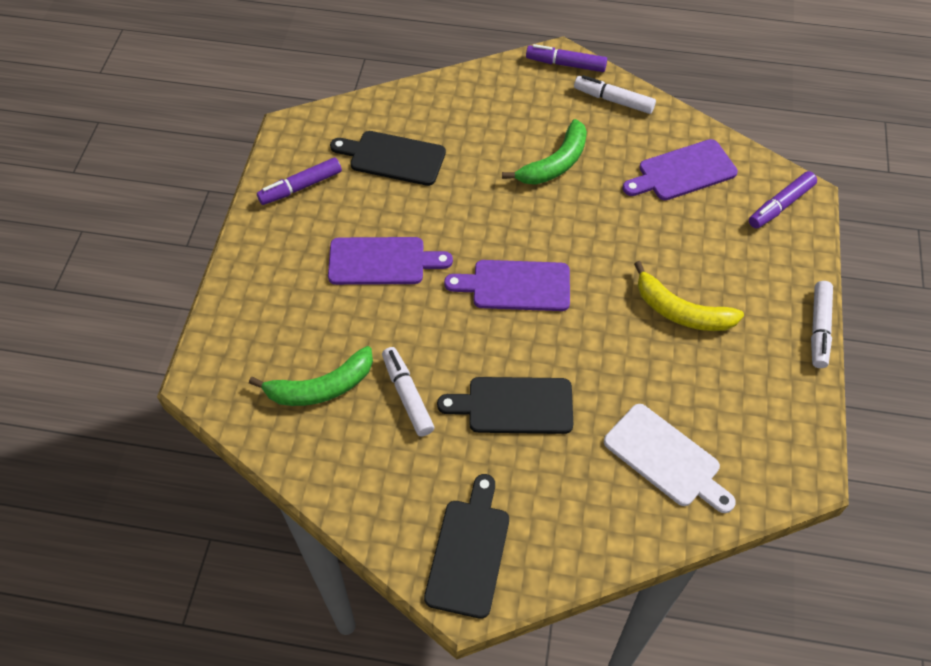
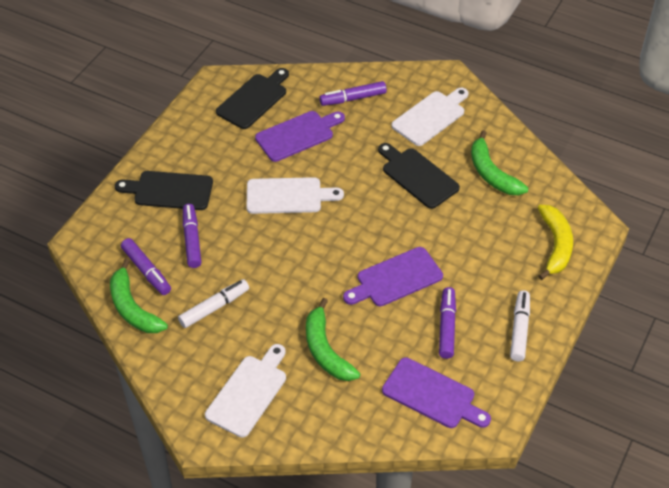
green banana: [249,346,373,406] [502,119,587,185] = 2 -> [110,259,168,333] [306,298,360,381] [471,130,528,195] = 3
purple marker: [257,157,342,205] [526,44,607,72] [749,171,817,229] = 3 -> [121,238,171,295] [183,204,201,268] [319,81,387,106] [439,287,456,359] = 4
white cutting board: [604,404,736,513] = 1 -> [205,344,286,438] [247,177,344,214] [392,88,469,146] = 3
white marker: [382,347,435,437] [574,75,656,114] [811,281,833,368] = 3 -> [178,279,249,328] [510,290,530,361] = 2

